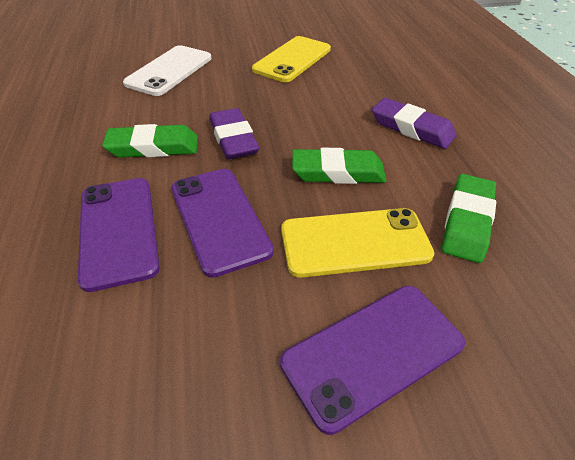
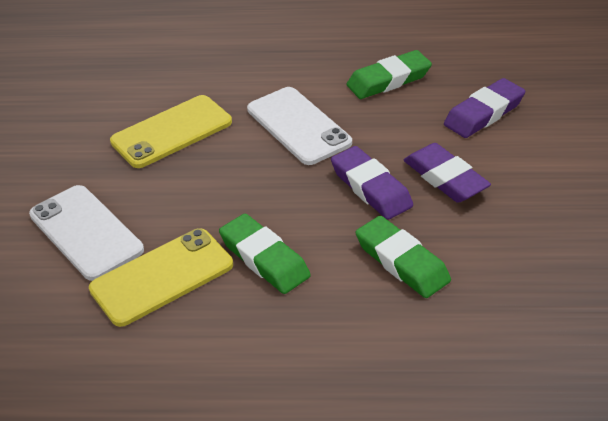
purple eraser: [209,108,259,159] [372,98,457,149] = 2 -> [331,146,413,220] [404,143,491,203] [444,78,525,138] = 3
purple phone: [78,178,160,292] [171,169,274,278] [280,286,465,435] = 3 -> none = 0
white phone: [123,45,211,96] = 1 -> [29,185,144,281] [247,87,352,165] = 2

